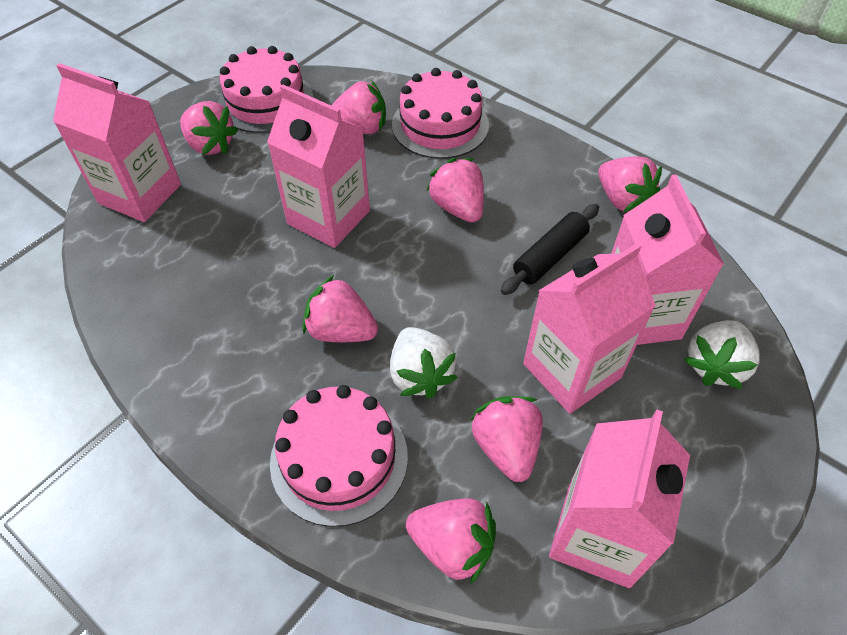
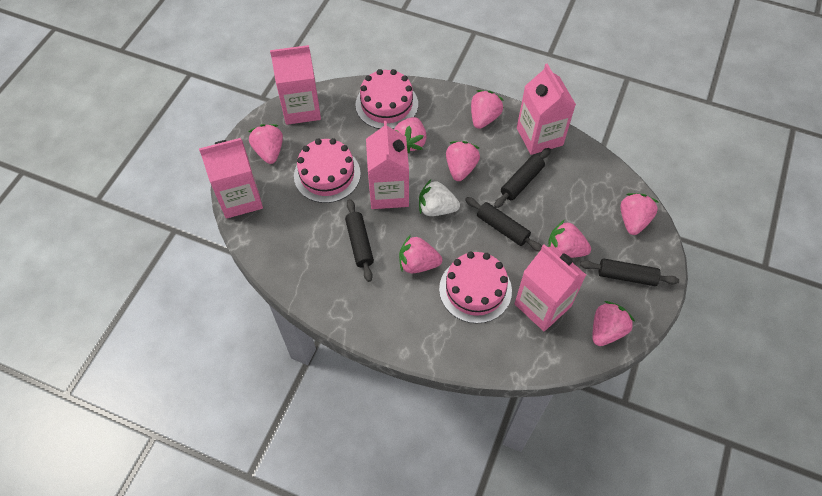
black rolling pin: [501,204,599,295] = 1 -> [345,199,374,282] [465,197,542,252] [494,148,551,208] [580,258,679,286] = 4
pink strawberry: [180,101,238,155] [303,275,378,342] [331,80,386,134] [406,498,496,585] [426,158,484,223] [470,396,543,482] [598,156,662,212] = 7 -> [248,124,283,164] [394,117,427,153] [399,235,442,273] [446,141,480,181] [471,90,504,129] [548,220,591,258] [593,301,635,346] [621,193,658,235] = 8
white strawberry: [390,327,457,399] [683,320,760,389] = 2 -> [419,180,460,216] = 1

